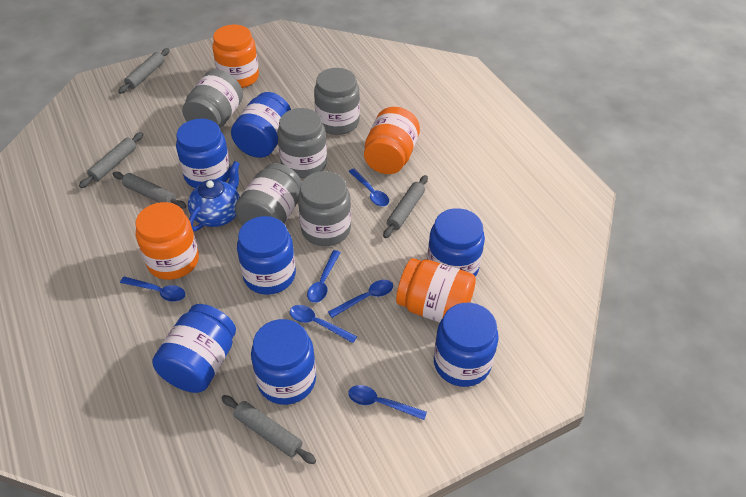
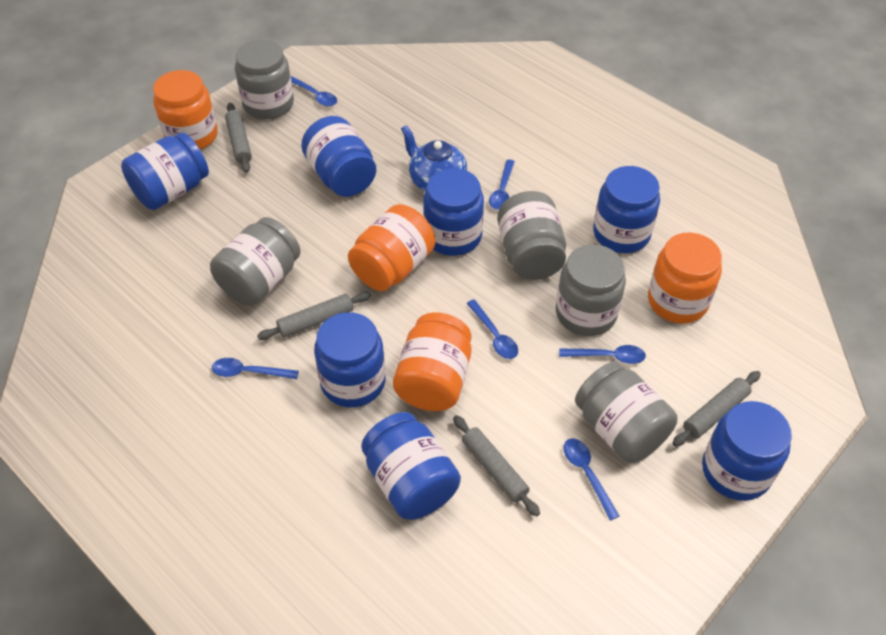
grey rolling pin: [79,132,143,188] [113,172,187,209] [118,48,169,94] [222,395,316,464] [383,175,428,238] = 5 -> [225,103,252,173] [257,292,371,340] [453,415,540,517] [673,371,761,447] = 4

